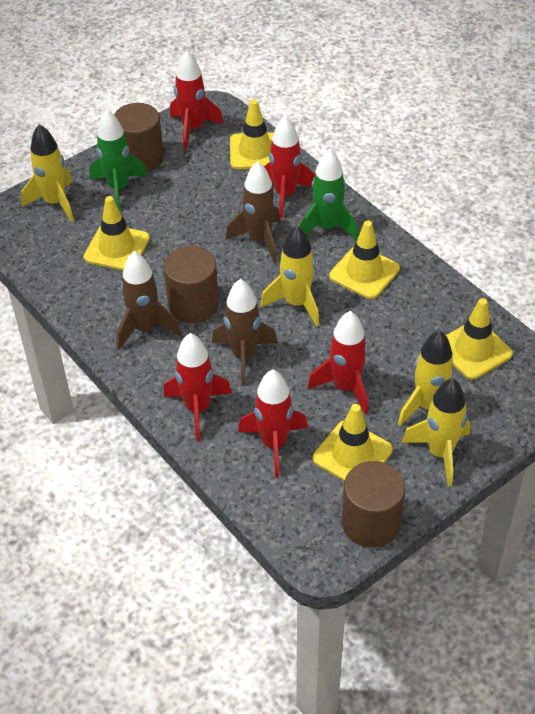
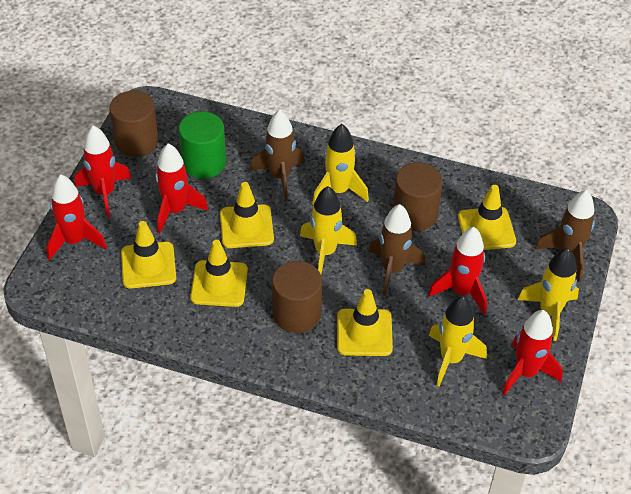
green cylinder: none = 0 -> [179,111,226,178] = 1
green rocket: [89,110,148,211] [299,149,358,240] = 2 -> none = 0

